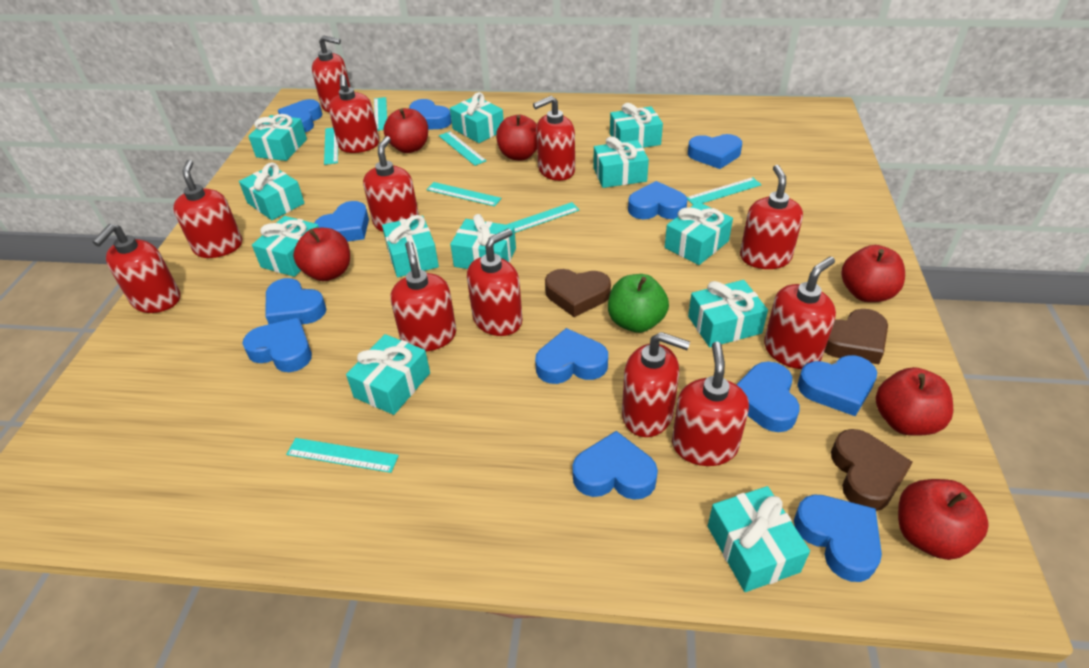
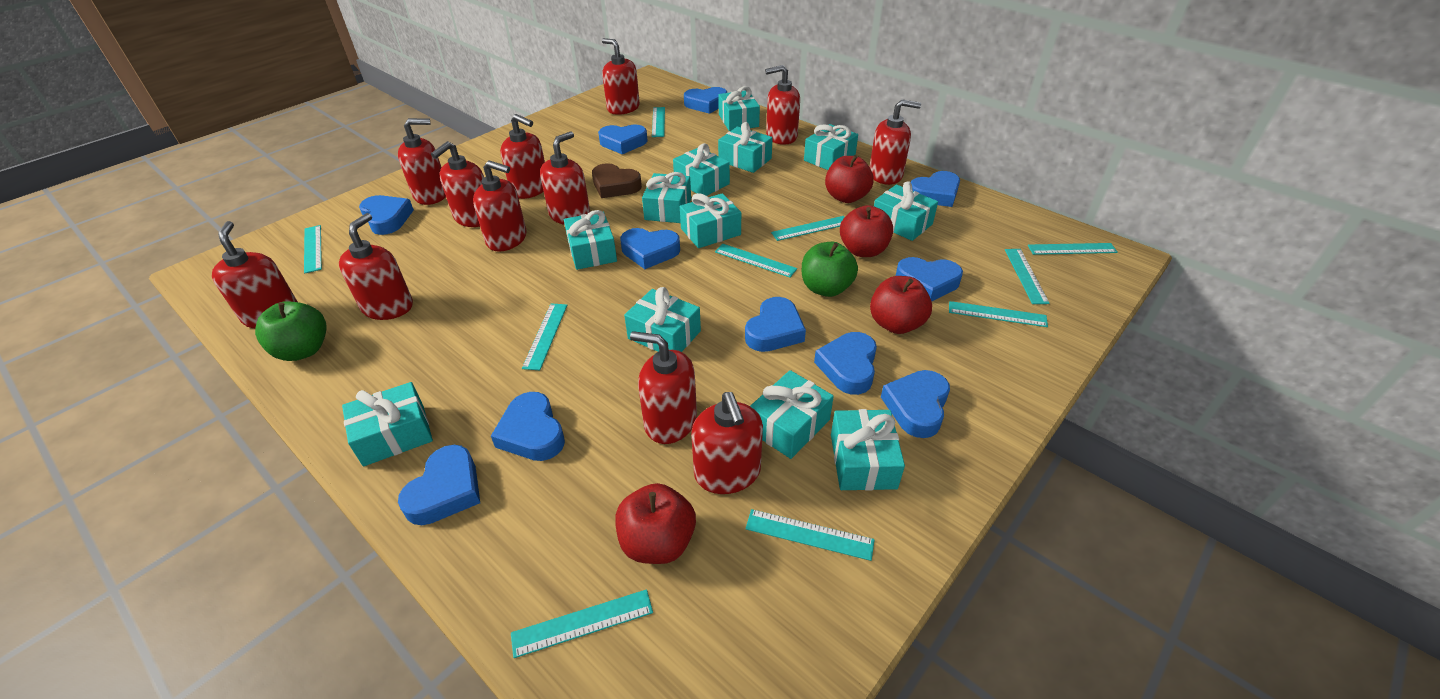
blue heart: [242,318,312,372] [265,278,327,324] [278,99,322,132] [314,201,369,242] [409,99,451,129] [535,328,608,384] [572,431,658,500] [628,181,688,219] [688,134,742,169] [736,361,800,432] [794,495,882,582] [797,355,877,416] = 12 -> [359,195,414,235] [398,445,480,525] [491,392,565,461] [598,124,648,154] [620,228,680,269] [684,87,727,114] [745,297,806,352] [814,332,877,395] [881,370,950,438] [896,257,963,302] [911,171,960,207] = 11
brown heart: [545,269,611,317] [824,309,888,364] [831,429,913,511] = 3 -> [592,163,642,198] = 1
green apple: [608,274,669,333] = 1 -> [255,301,327,361] [802,242,858,297] = 2
red apple: [293,228,350,281] [383,108,428,153] [496,115,537,160] [841,245,905,302] [876,367,953,436] [898,479,989,560] = 6 -> [615,483,696,564] [825,155,874,203] [840,205,893,257] [870,276,932,334] = 4
turquoise ruler: [286,438,399,473] [324,128,338,165] [374,97,387,131] [426,182,502,207] [439,131,486,166] [507,202,579,233] [687,177,762,205] = 7 -> [304,225,322,274] [511,589,653,658] [522,303,567,370] [652,107,665,137] [715,244,797,277] [745,509,875,561] [771,216,845,241] [949,301,1048,327] [1005,249,1050,304] [1028,243,1118,255] = 10

